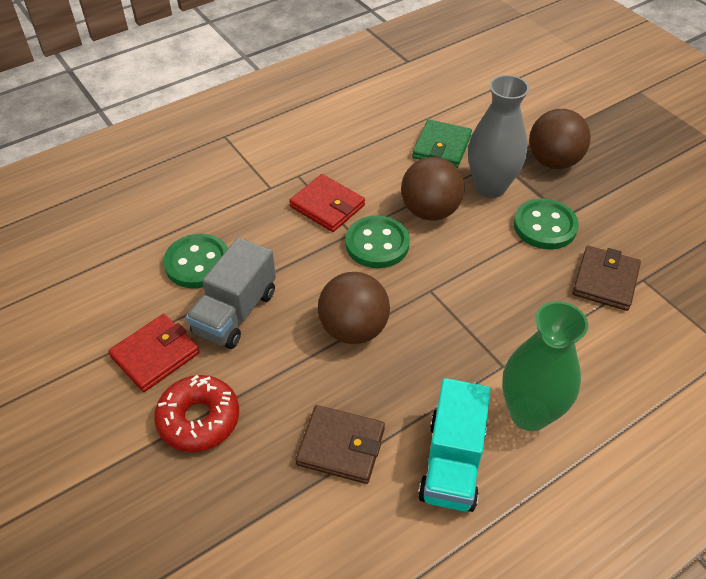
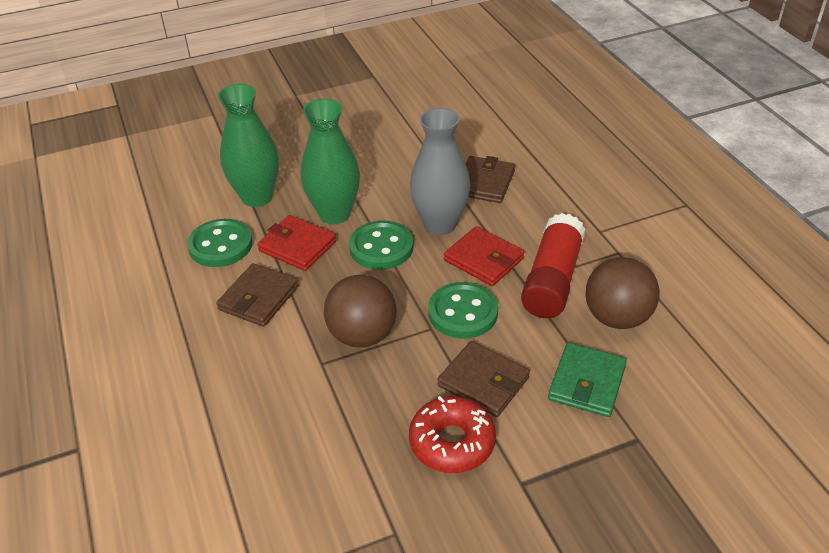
brown ball: [318,272,390,344] [401,157,464,221] [529,109,591,169] = 3 -> [324,275,397,348] [585,257,660,329] = 2
brown wallet: [295,405,385,484] [572,246,641,311] = 2 -> [216,263,299,327] [438,341,530,417] [465,156,515,203] = 3
green vase: [502,301,588,431] = 1 -> [218,84,279,207] [301,99,360,224] = 2
grey truck: [186,238,276,349] = 1 -> none = 0
red glue stick: none = 0 -> [521,213,585,318] = 1
turquoise truck: [418,378,491,512] = 1 -> none = 0

